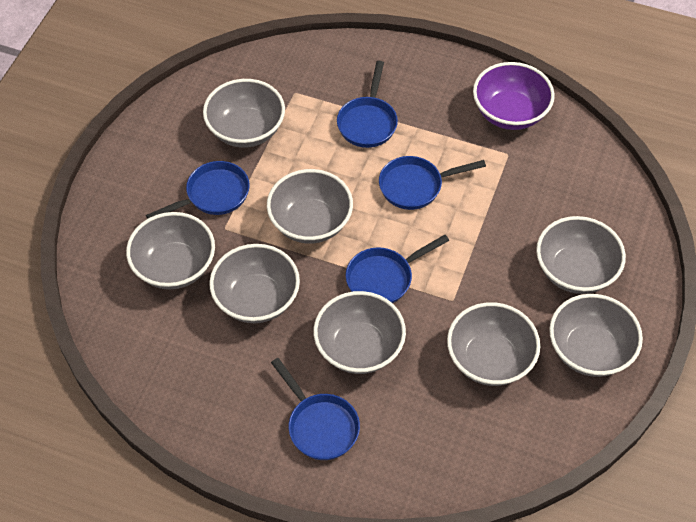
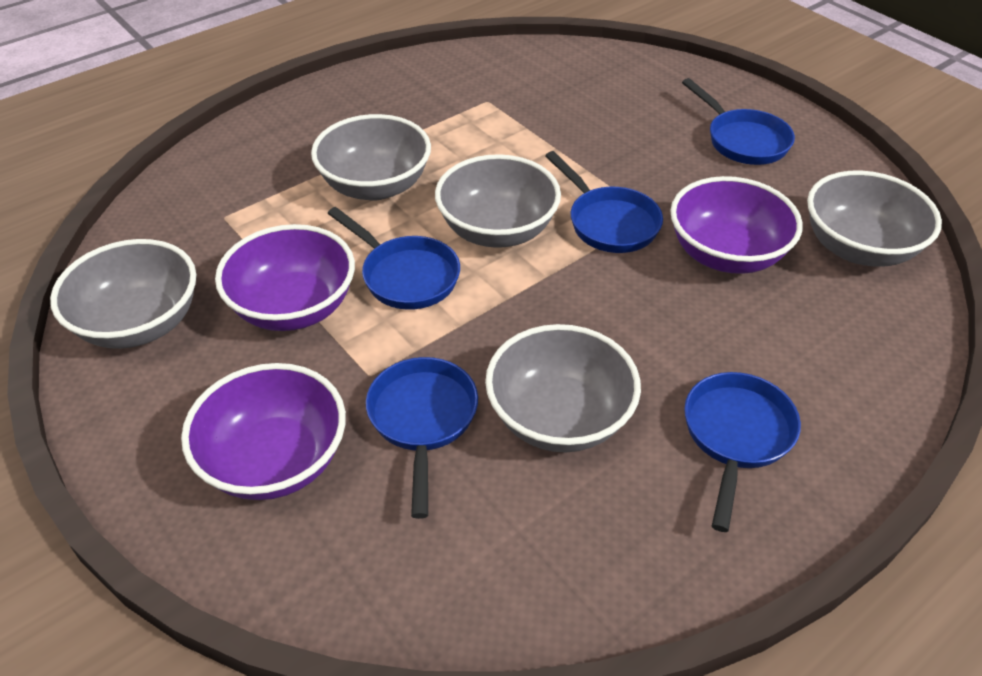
grey bowl: [126,212,215,289] [203,79,285,148] [209,244,300,323] [267,169,353,244] [313,291,406,374] [447,302,540,386] [536,216,626,294] [549,294,643,377] = 8 -> [50,239,196,349] [311,114,431,201] [435,154,561,248] [485,324,641,452] [807,171,942,267] = 5
purple bowl: [473,62,555,130] = 1 -> [181,363,346,500] [215,224,355,331] [670,176,803,274] = 3

